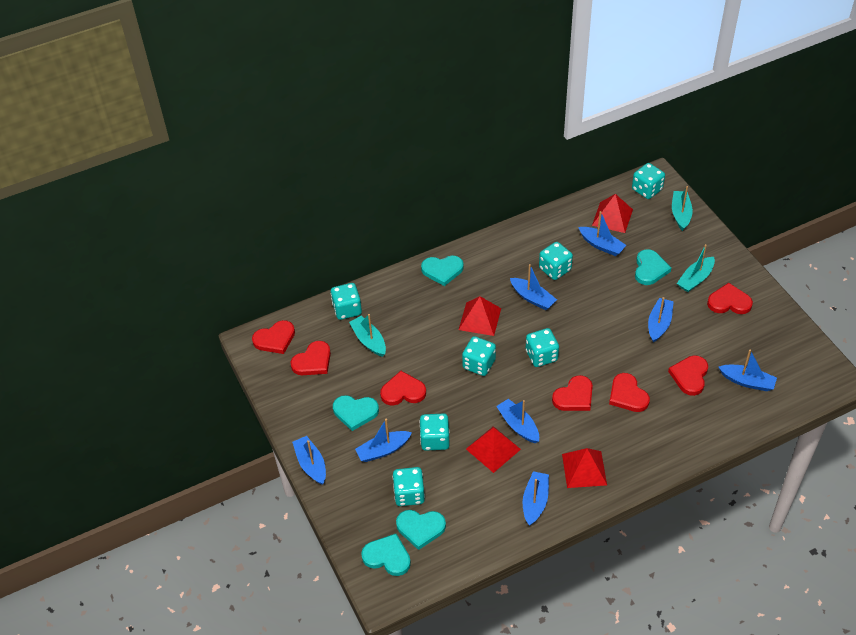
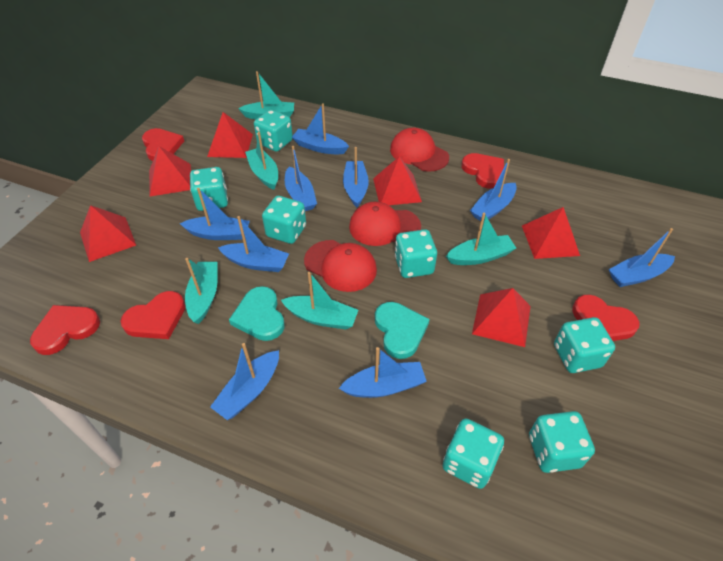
blue boat: [292,436,326,485] [355,419,412,462] [496,399,539,443] [510,264,557,310] [523,471,549,526] [578,211,626,256] [648,297,674,342] [719,349,777,391] = 8 -> [180,188,250,240] [210,343,279,420] [218,216,289,272] [285,146,317,211] [292,103,349,154] [339,347,427,398] [343,147,369,207] [470,159,517,223] [608,228,675,287] = 9
red cap: none = 0 -> [304,240,377,292] [349,201,421,246] [390,128,449,172] = 3
red heart: [252,320,295,354] [290,341,331,375] [380,371,426,406] [552,375,593,411] [609,373,650,412] [668,355,708,396] [707,283,753,314] = 7 -> [30,305,100,355] [121,291,185,339] [142,128,184,161] [461,153,504,189] [572,294,640,341] = 5
red pyramid: [459,296,501,336] [466,426,521,473] [562,448,607,488] [592,194,633,233] = 4 -> [80,205,136,262] [149,146,191,197] [207,112,253,158] [373,156,422,205] [472,288,531,347] [522,207,580,259] = 6
turquoise boat: [349,314,386,357] [672,186,693,231] [677,244,715,292] = 3 -> [185,258,218,324] [238,71,294,119] [245,132,278,190] [281,272,358,329] [446,213,516,265] = 5
turquoise heart: [333,395,379,431] [361,534,411,576] [396,510,446,550] [421,255,464,286] [635,249,671,285] = 5 -> [229,286,284,341] [375,302,430,359] = 2

